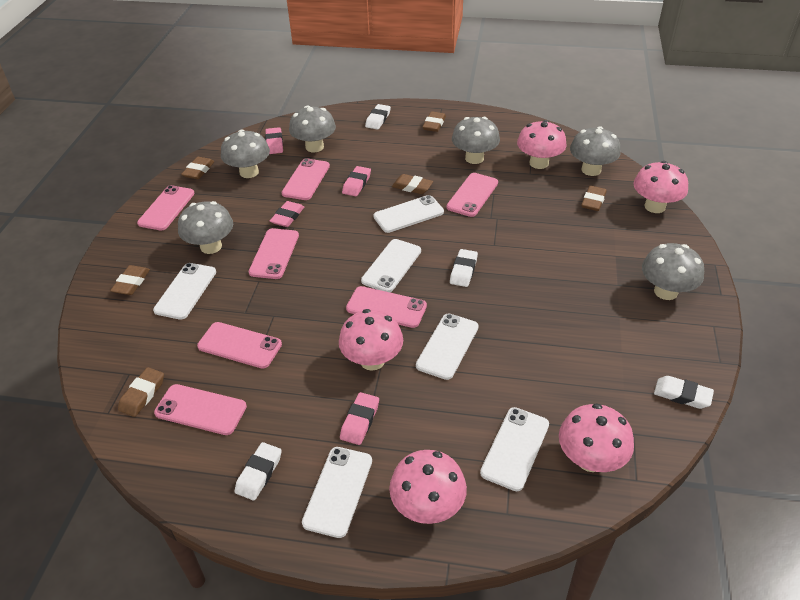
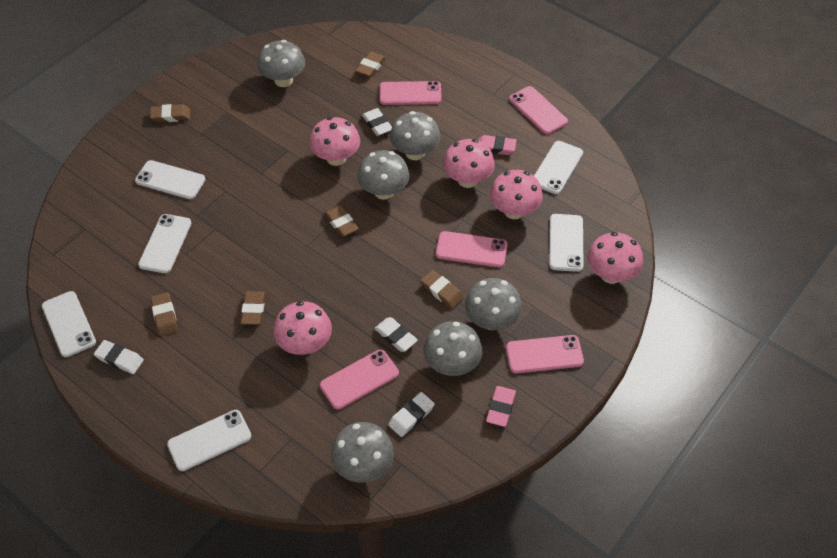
pink eraser: [265,127,283,154] [270,201,304,227] [340,392,379,445] [342,166,371,196] = 4 -> [477,135,517,155] [486,386,516,427] = 2
pink phone: [137,185,195,231] [154,384,247,435] [197,322,282,369] [249,228,299,279] [282,158,330,200] [346,286,427,328] [446,173,498,217] = 7 -> [320,349,399,409] [380,81,442,105] [436,231,508,268] [506,335,584,374] [509,86,568,134] = 5

